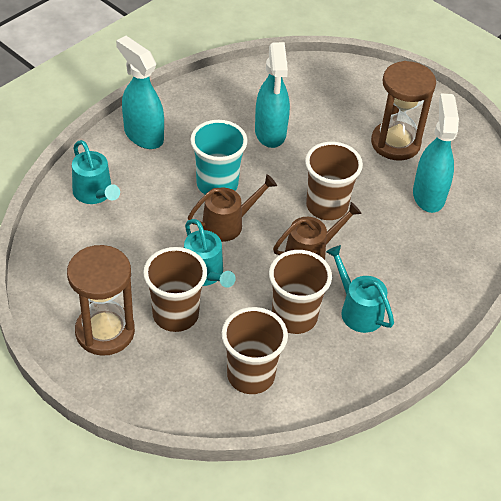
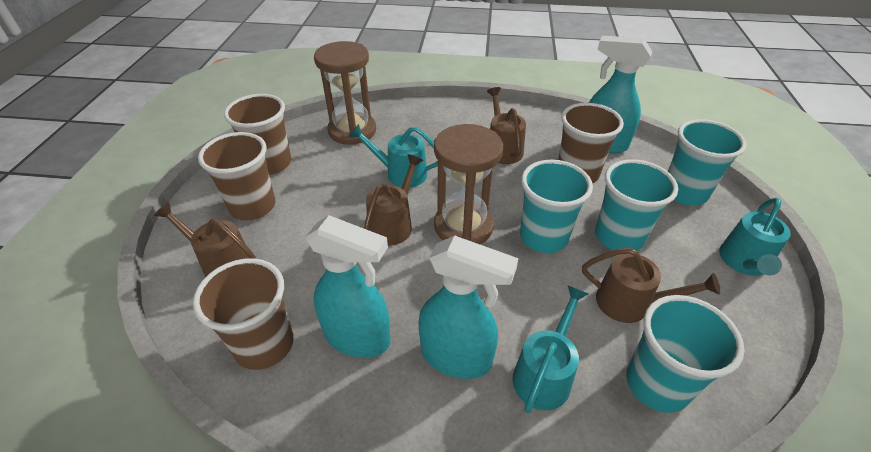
brown watering can: [188,174,277,242] [273,202,362,260] = 2 -> [154,202,256,277] [364,154,423,246] [487,87,526,164] [582,247,721,323] = 4
turquoise cup: [190,120,248,194] = 1 -> [520,160,593,253] [595,159,678,251] [626,295,745,413] [668,119,747,205] = 4

